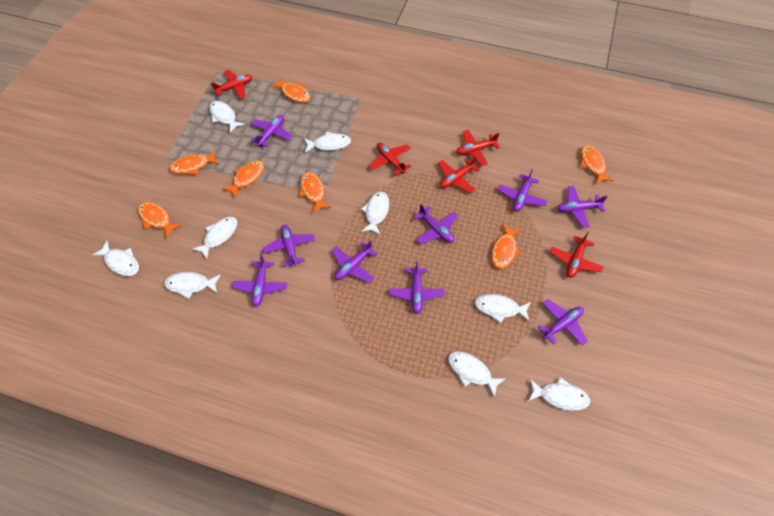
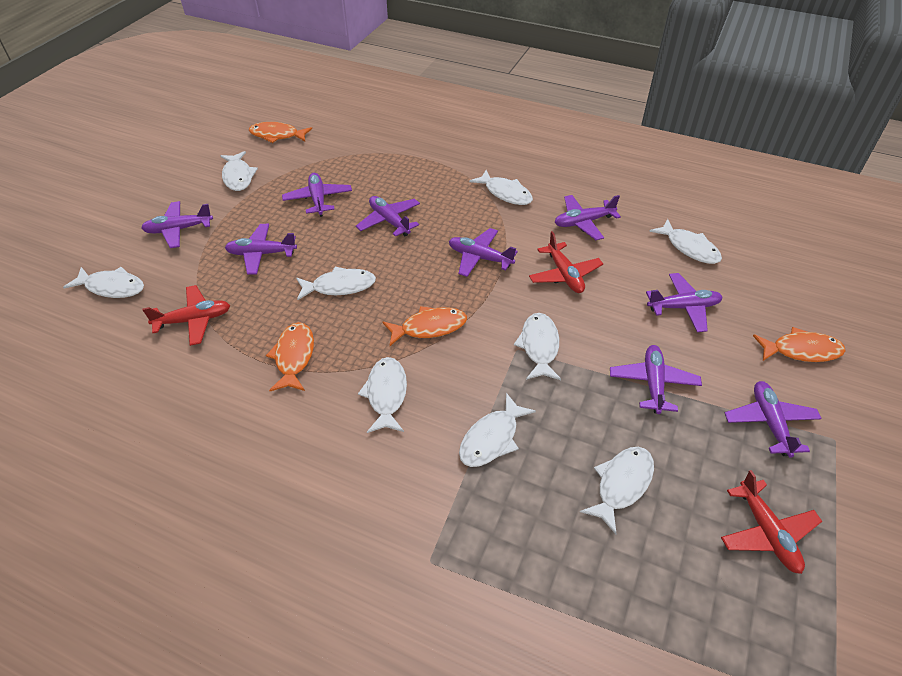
orange fish: [138,202,182,238] [170,150,219,175] [222,161,265,198] [271,77,311,103] [299,172,331,213] [491,224,522,269] [581,145,614,184] = 7 -> [249,122,312,143] [266,322,314,391] [383,306,467,346] [753,327,845,362] = 4
red plane: [211,70,252,99] [369,143,411,175] [438,156,480,193] [456,130,500,166] [550,232,603,278] = 5 -> [142,285,230,346] [529,231,603,293] [721,470,822,574] = 3

